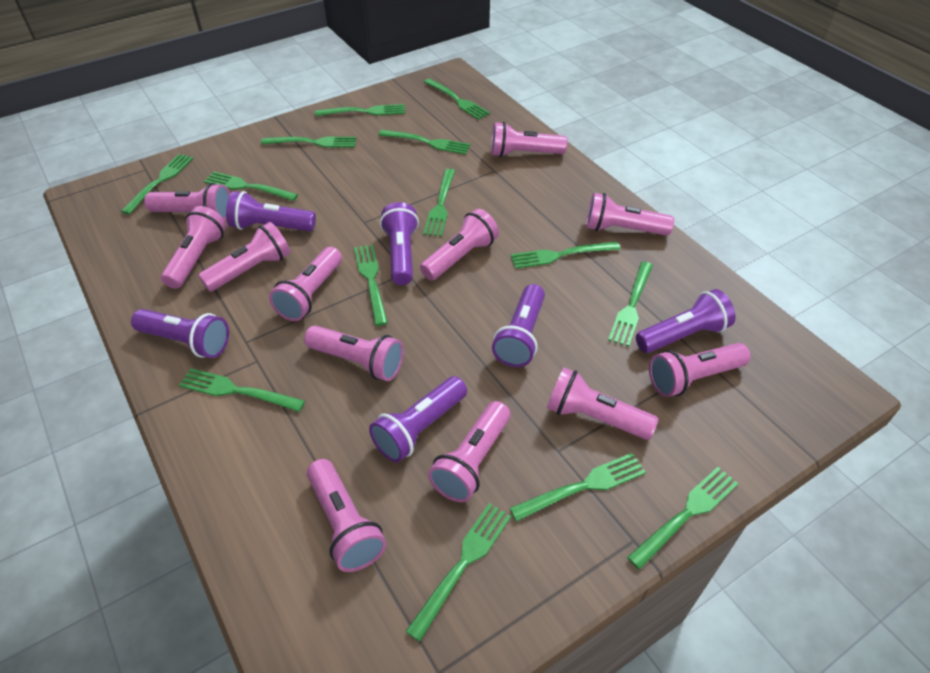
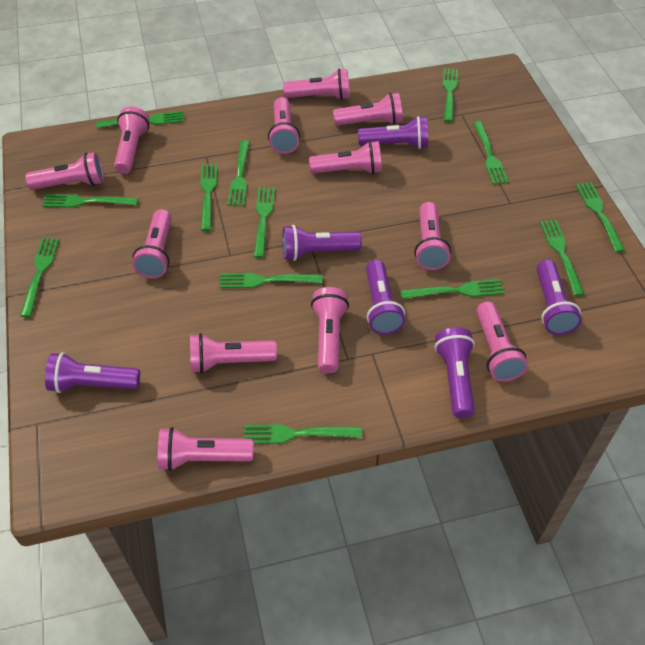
green fork: [121,154,194,214] [179,368,305,412] [204,171,298,201] [261,137,356,148] [315,104,405,116] [354,244,388,326] [378,130,470,155] [405,503,511,642] [423,169,455,237] [424,78,490,120] [510,242,620,269] [510,453,646,522] [608,261,653,347] [627,467,739,570] = 14 -> [20,238,59,317] [42,194,138,208] [96,111,185,128] [200,164,218,231] [220,273,322,288] [227,140,250,206] [244,424,362,444] [254,187,275,258] [400,279,505,299] [443,68,458,122] [473,121,509,185] [540,220,584,296] [576,182,625,252] = 13

